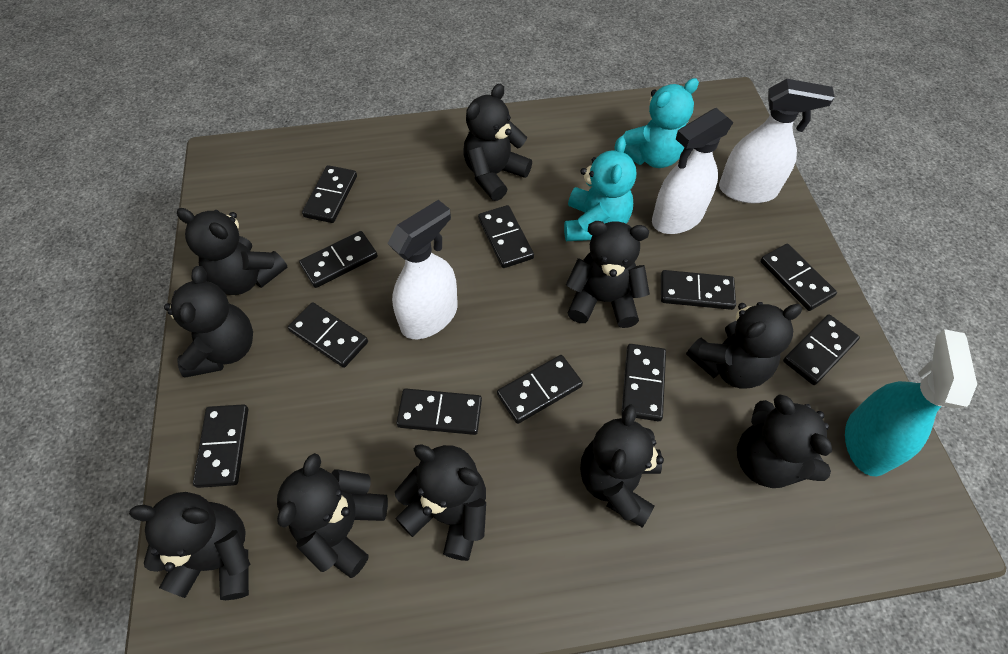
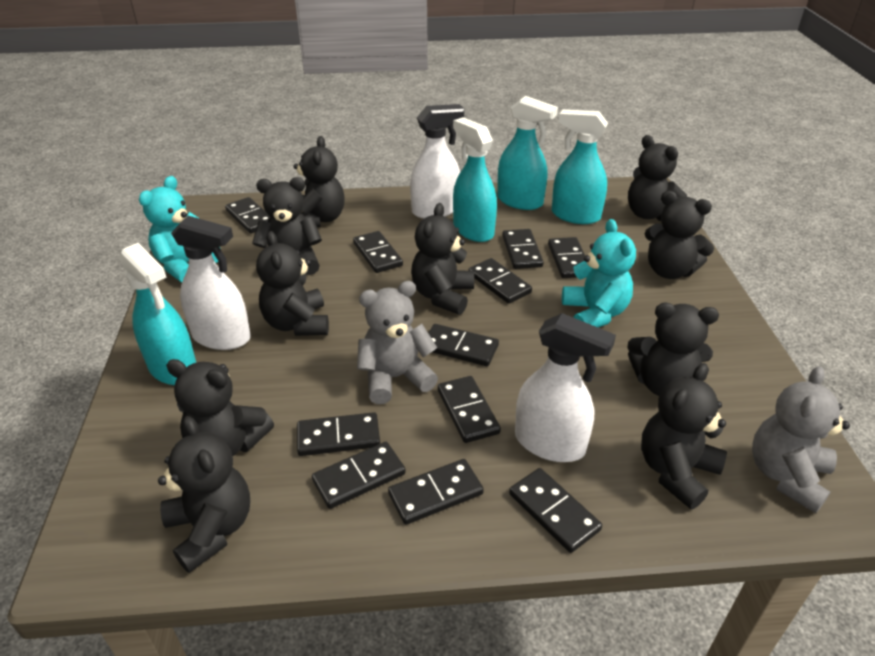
grey teddy bear: none = 0 -> [357,281,438,404] [752,366,850,513] = 2
turquoise spray bottle: [845,329,977,476] = 1 -> [119,243,196,385] [453,117,497,242] [497,96,558,210] [552,109,608,224] = 4

